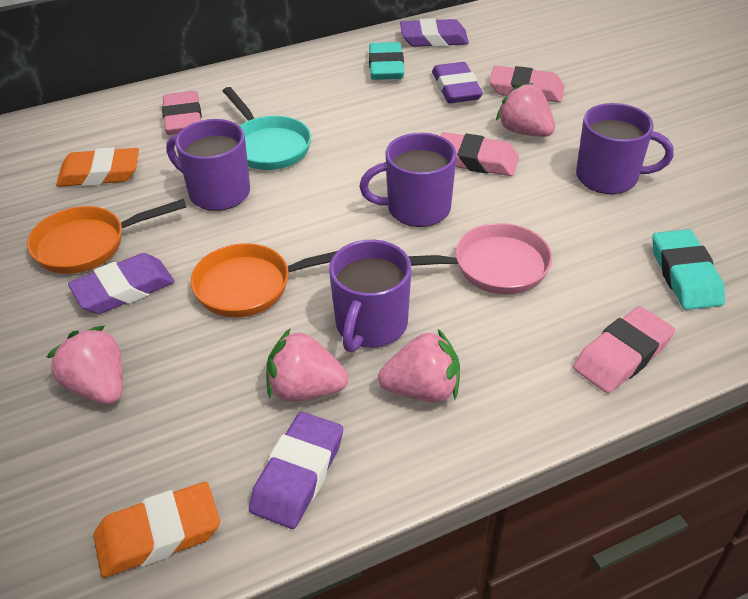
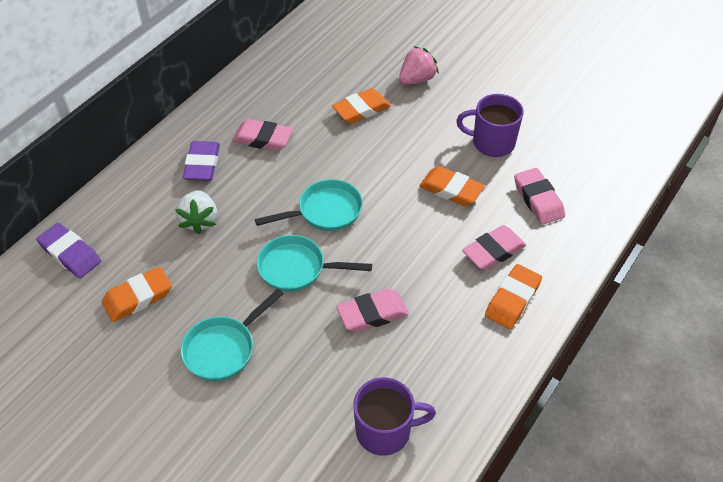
orange eraser: [56,147,139,187] [93,482,220,578] = 2 -> [102,267,172,322] [332,88,391,124] [419,166,485,206] [485,264,542,329] = 4
orange pan: [27,199,187,274] [191,243,337,317] = 2 -> none = 0
pink pan: [408,223,552,294] = 1 -> none = 0
pink strawberry: [47,326,123,404] [266,328,348,402] [378,329,460,402] [496,82,555,137] = 4 -> [399,46,439,85] = 1
purple eraser: [68,253,175,314] [249,412,343,529] [400,18,469,47] [432,62,483,103] = 4 -> [37,223,101,278] [183,141,220,181] = 2
purple mug: [166,119,250,211] [329,240,411,352] [359,133,457,227] [576,103,674,194] = 4 -> [353,377,436,456] [456,94,524,157] = 2
turquoise eraser: [369,42,404,80] [652,229,725,310] = 2 -> none = 0
turquoise pan: [223,87,311,170] = 1 -> [181,289,284,381] [255,179,363,231] [257,235,372,292] = 3
white strawberry: none = 0 -> [175,190,217,234] = 1

